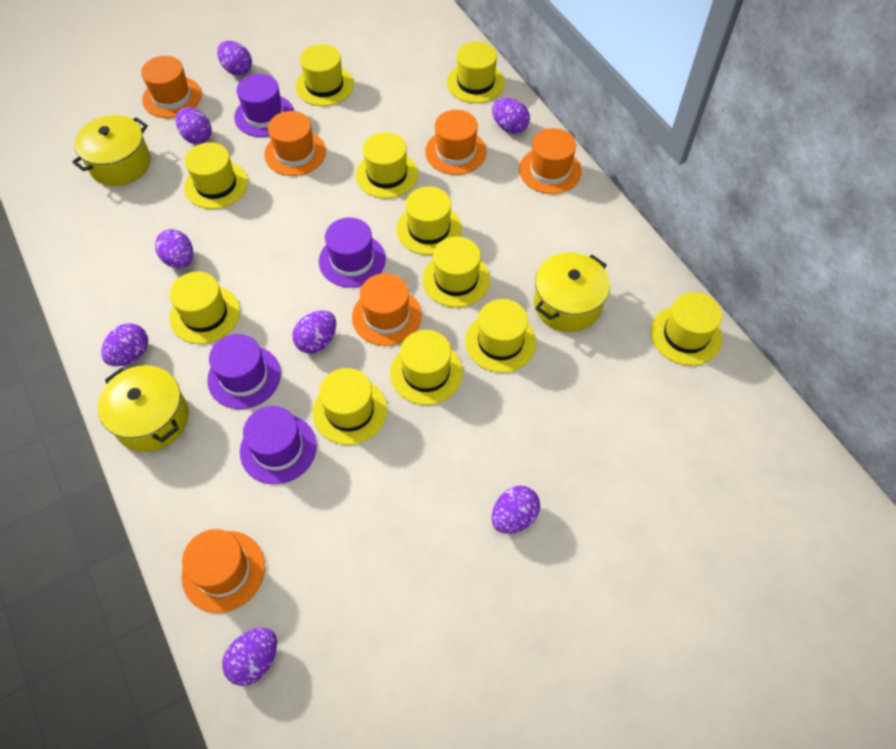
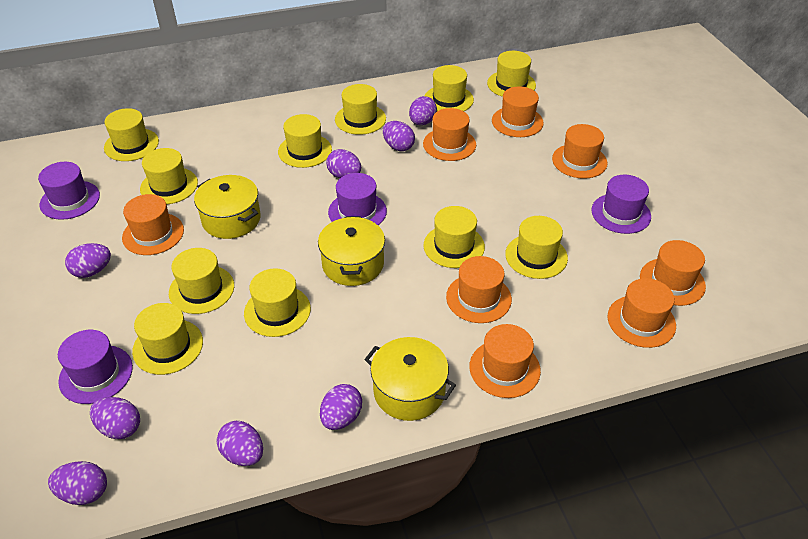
orange hat: [141,56,202,118] [181,529,265,613] [264,111,326,176] [352,273,422,346] [425,110,487,175] [519,128,582,194] = 6 -> [122,194,184,255] [423,108,476,161] [446,256,512,323] [469,324,541,398] [492,86,544,137] [552,124,608,179] [608,278,676,348] [640,240,706,306] = 8

